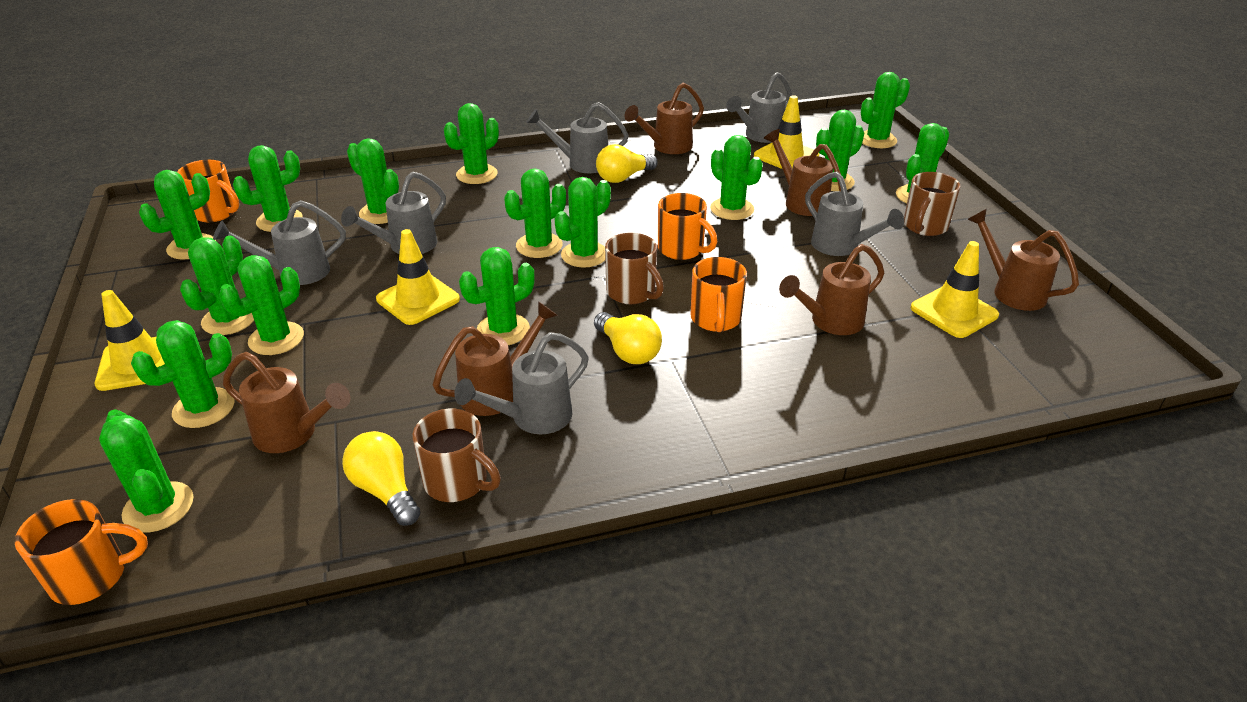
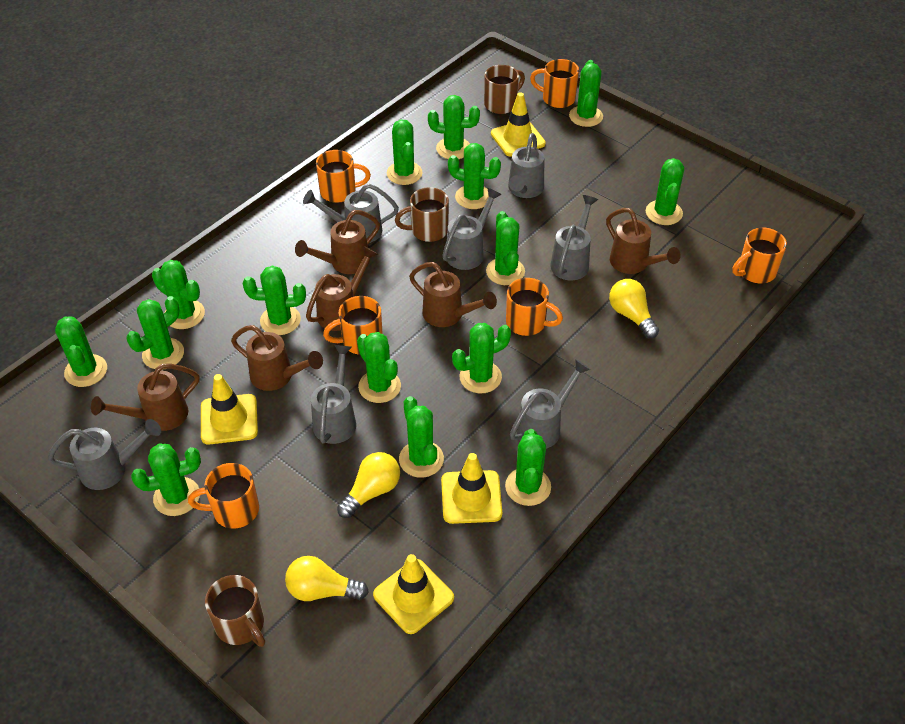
grey watering can: [213,200,346,285] [341,171,446,254] [454,332,589,434] [526,102,629,173] [726,72,792,143] [805,172,904,256] = 6 -> [48,419,161,490] [303,184,399,243] [311,345,356,444] [442,188,502,270] [508,133,544,198] [510,359,591,449] [550,195,598,280] = 7
orange mug: [14,499,148,605] [177,160,239,222] [658,193,717,260] [691,257,747,332] = 4 -> [188,463,259,529] [316,150,371,203] [323,296,383,355] [506,278,563,336] [530,59,579,108] [732,228,787,284] = 6

